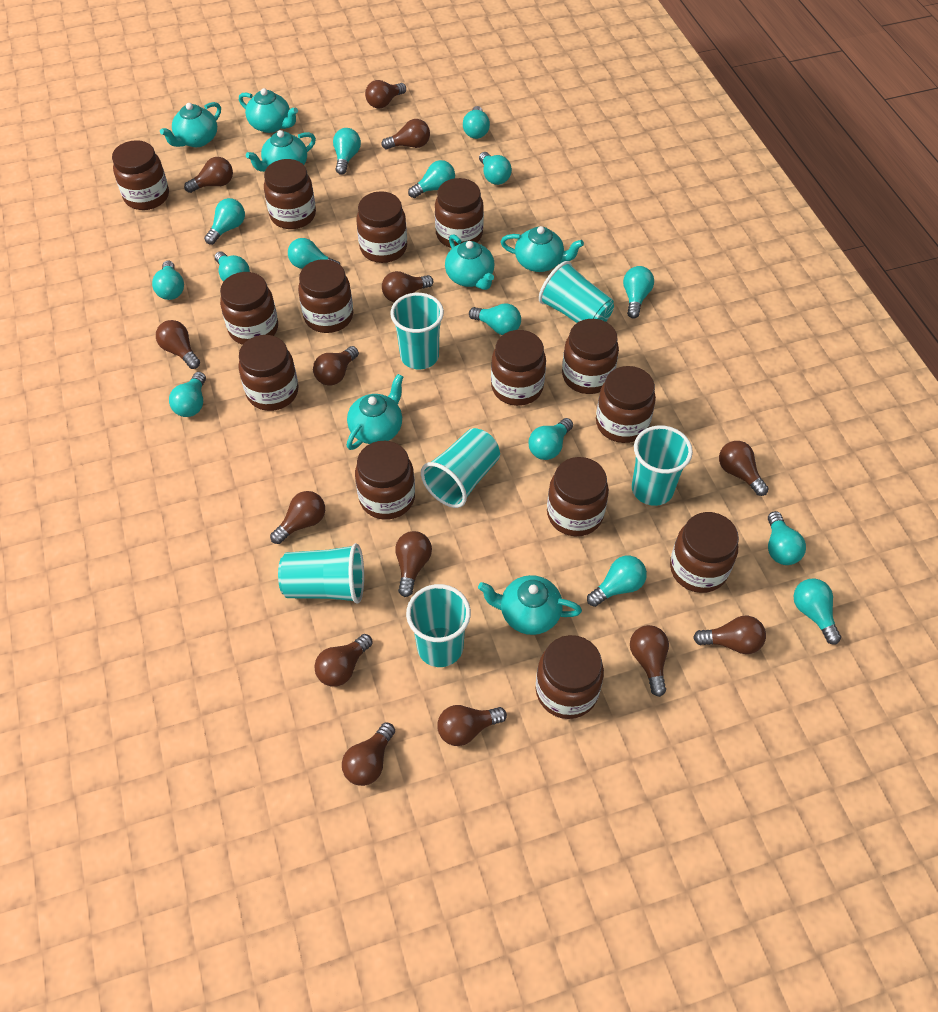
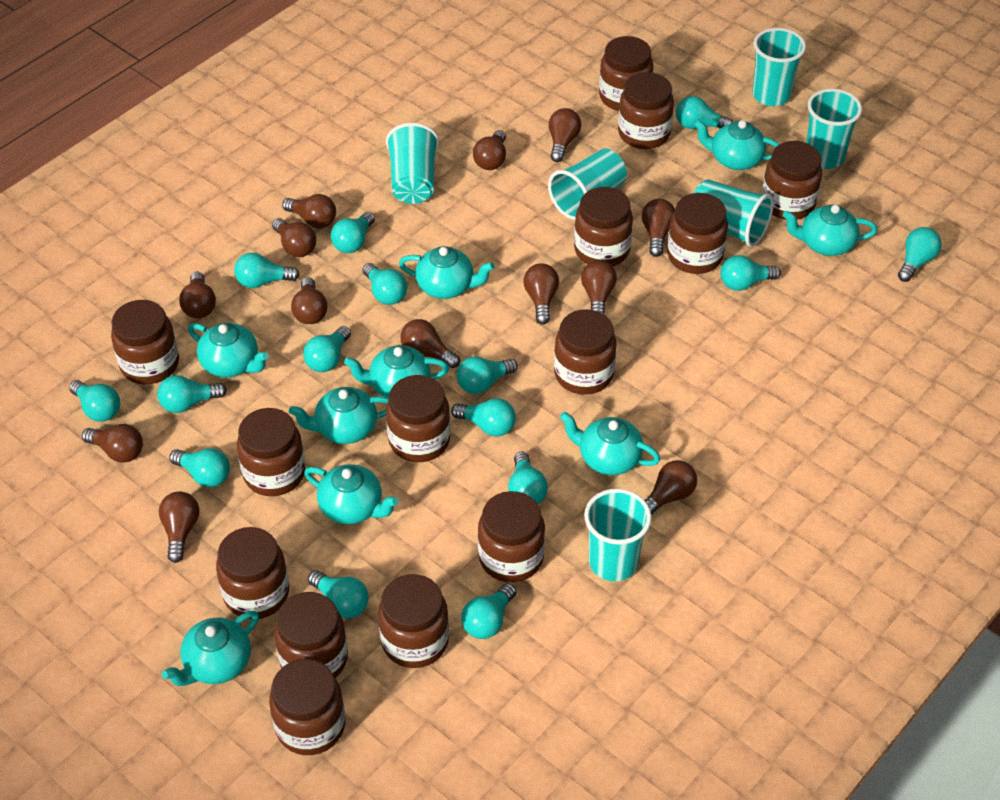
brown light bulb: [156,320,200,369] [184,157,233,193] [270,491,325,544] [313,346,359,386] [314,634,373,687] [342,722,395,786] [365,80,406,109] [381,119,430,150] [382,271,434,302] [395,531,432,597] [437,705,507,746] [630,625,669,697] [693,616,766,654] [719,441,769,496] = 14 -> [82,424,143,463] [159,491,199,563] [179,271,216,318] [272,218,316,257] [282,194,336,229] [291,277,327,324] [400,319,460,368] [473,130,506,170] [524,263,559,325] [549,108,581,162] [581,260,617,314] [642,199,675,257] [645,460,697,515] = 13
turquoise teapot: [160,102,221,147] [239,88,298,133] [246,130,316,172] [347,374,403,450] [445,234,494,290] [478,575,582,635] [501,226,584,272] = 7 -> [162,611,259,686] [188,323,269,377] [289,387,389,444] [304,464,398,524] [344,345,449,398] [399,246,495,299] [560,412,661,475] [694,119,779,170] [783,204,877,256] = 9

